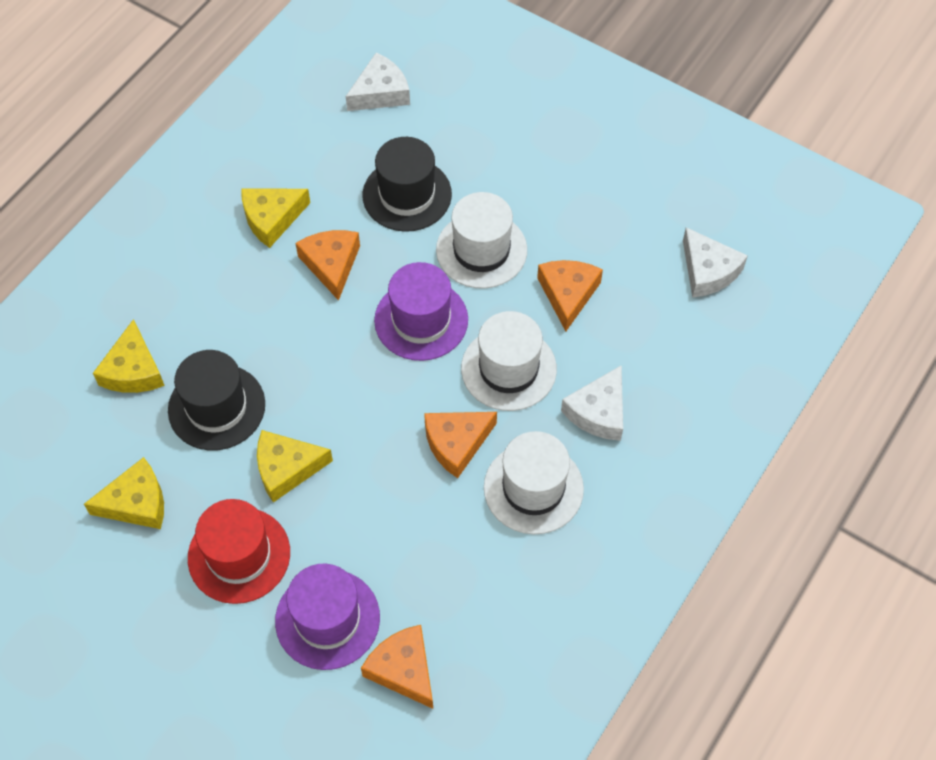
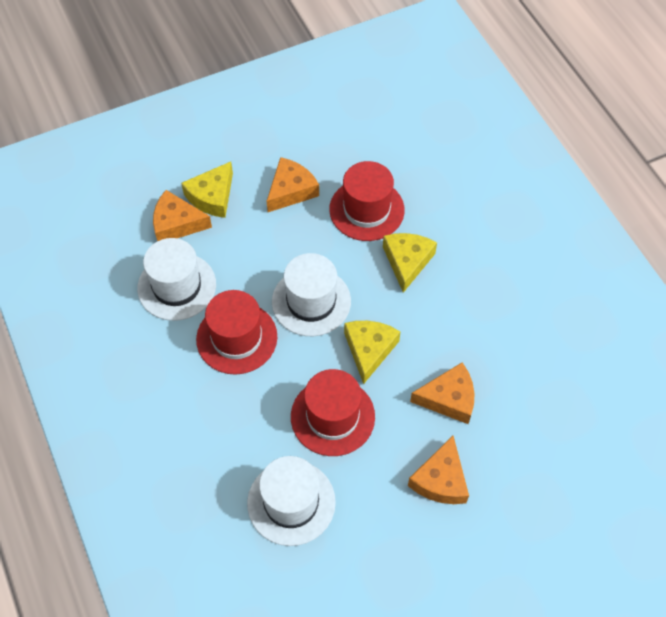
black hat: [168,350,265,451] [362,137,452,232] = 2 -> none = 0
purple hat: [275,563,380,670] [374,262,468,361] = 2 -> none = 0
red hat: [188,499,290,604] = 1 -> [196,290,277,375] [291,369,375,456] [329,161,405,241] = 3
white cheese: [346,52,410,111] [561,365,623,441] [683,227,748,298] = 3 -> none = 0
yellow cheese: [84,457,164,529] [93,319,165,393] [241,188,310,248] [257,430,333,502] = 4 -> [181,162,233,218] [344,321,400,384] [383,233,437,293] = 3

